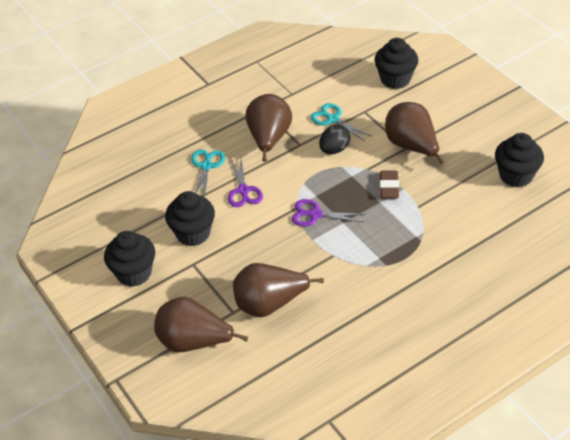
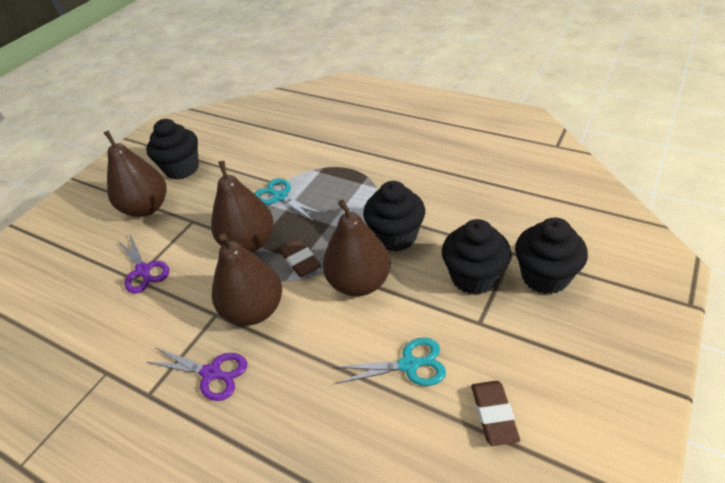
black egg: [319,125,350,154] = 1 -> none = 0
brown eraser: [380,170,399,198] = 1 -> [279,238,321,277] [471,381,520,446] = 2

